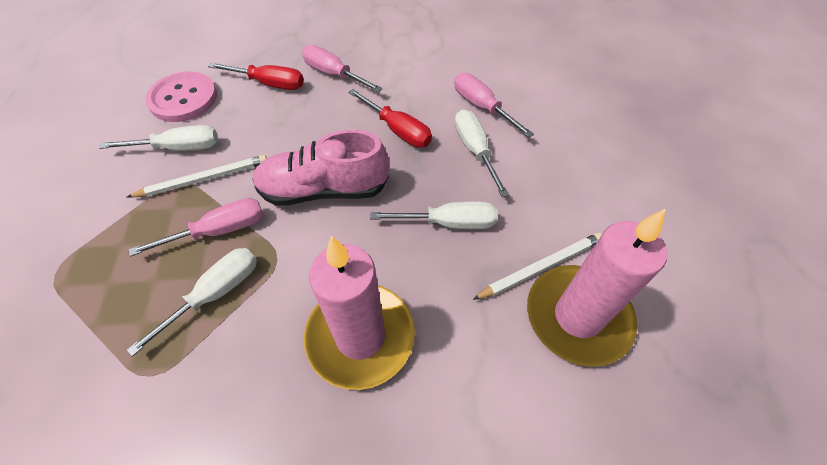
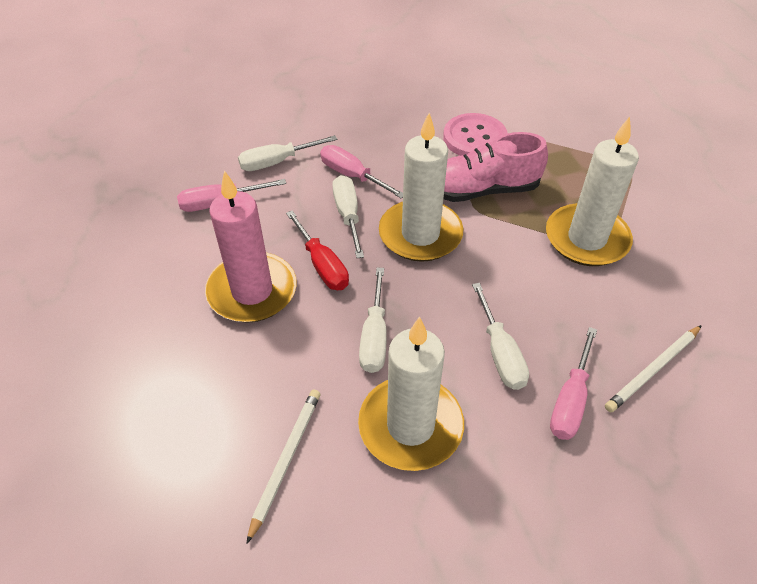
pink candle: [304,235,415,390] [527,209,667,367] = 2 -> [205,170,297,323] = 1
red screwdriver: [208,63,304,90] [348,89,432,147] = 2 -> [286,210,349,290] = 1
white candle: none = 0 -> [358,316,464,471] [379,113,463,262] [546,117,639,266] = 3

